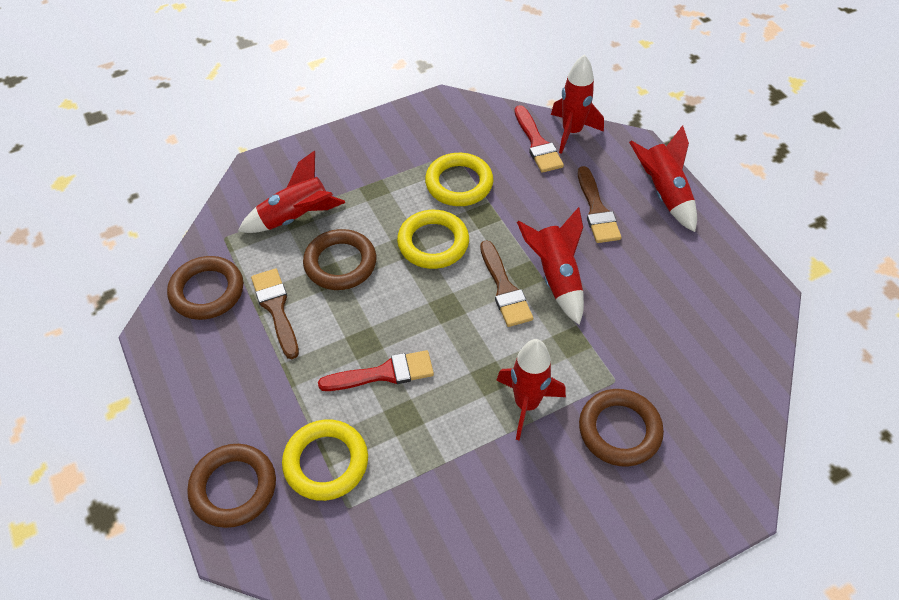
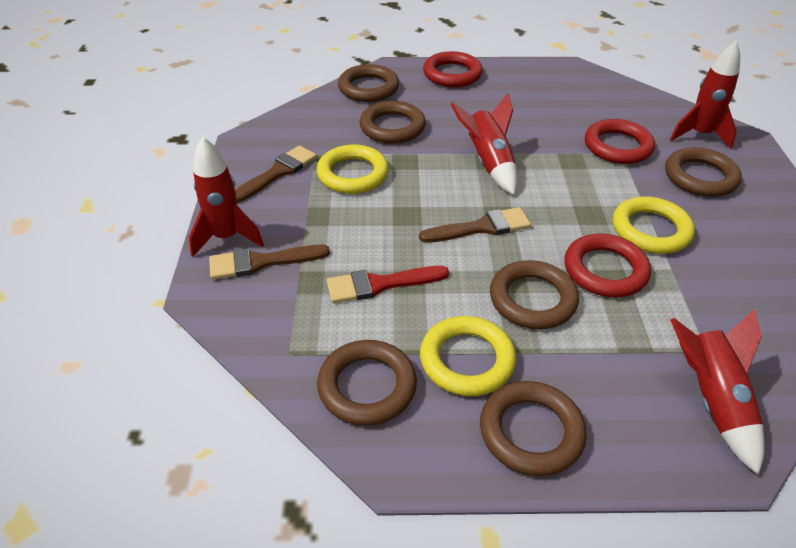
brown ring: [167,256,243,320] [187,444,276,528] [303,229,377,290] [579,389,664,467] = 4 -> [317,340,417,426] [338,64,399,102] [360,101,426,144] [480,381,587,476] [490,260,579,329] [665,147,742,197] = 6
red brush: [318,350,434,391] [515,105,564,173] = 2 -> [327,266,449,303] = 1
red ring: none = 0 -> [423,51,483,87] [565,234,651,297] [585,119,655,164] = 3
red rocket: [238,150,345,233] [497,339,566,440] [517,207,584,325] [551,54,604,154] [629,125,697,232] = 5 -> [189,137,264,257] [450,93,517,195] [670,41,740,149] [670,309,764,475] = 4

